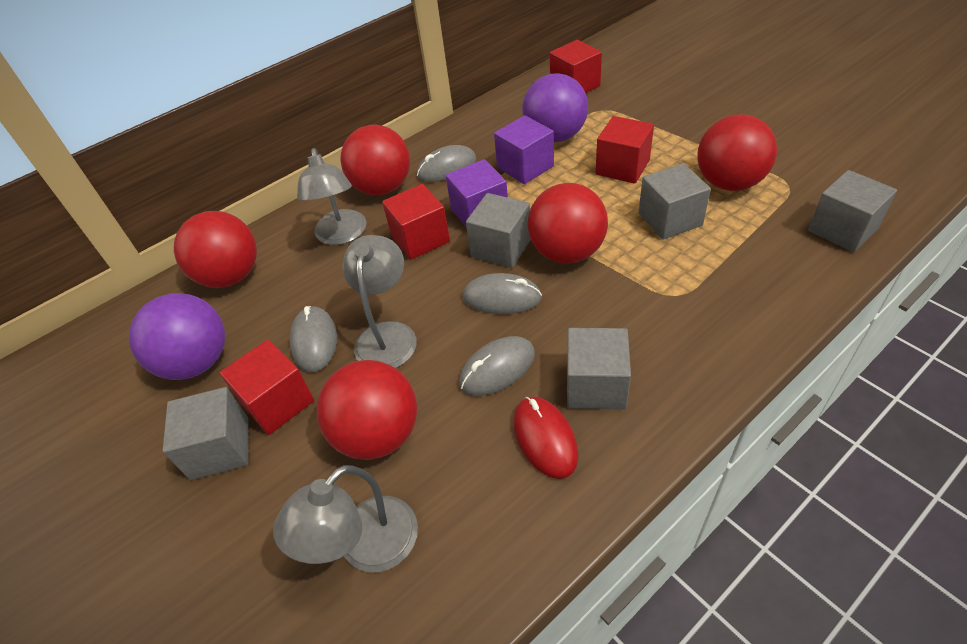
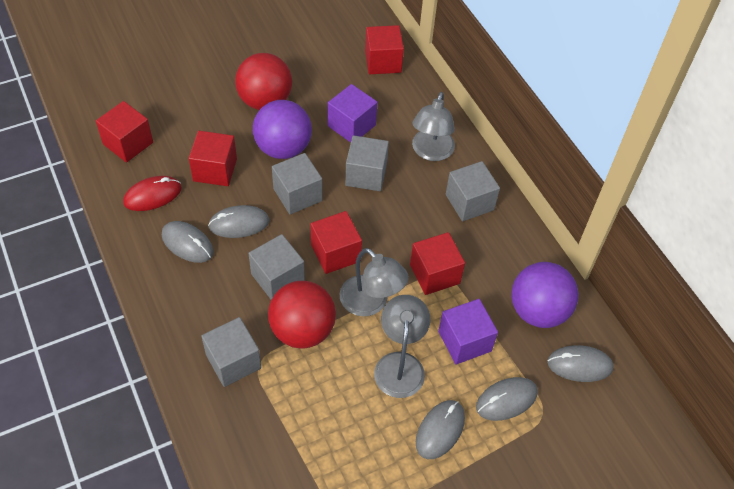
grey mouse: [289,306,337,372] [417,145,476,182] [459,336,535,396] [463,273,542,314] = 4 -> [162,221,214,263] [208,205,270,238] [416,400,465,459] [476,377,538,421] [547,345,613,382] = 5
red ball: [174,211,257,288] [317,360,417,460] [340,125,410,195] [528,183,608,264] [697,114,777,191] = 5 -> [235,53,292,110] [268,281,336,349] = 2
red cube: [220,339,314,435] [382,184,450,260] [550,40,602,93] [595,116,654,184] = 4 -> [96,101,153,162] [189,131,237,186] [310,211,362,274] [365,25,404,74] [410,232,465,295] = 5

